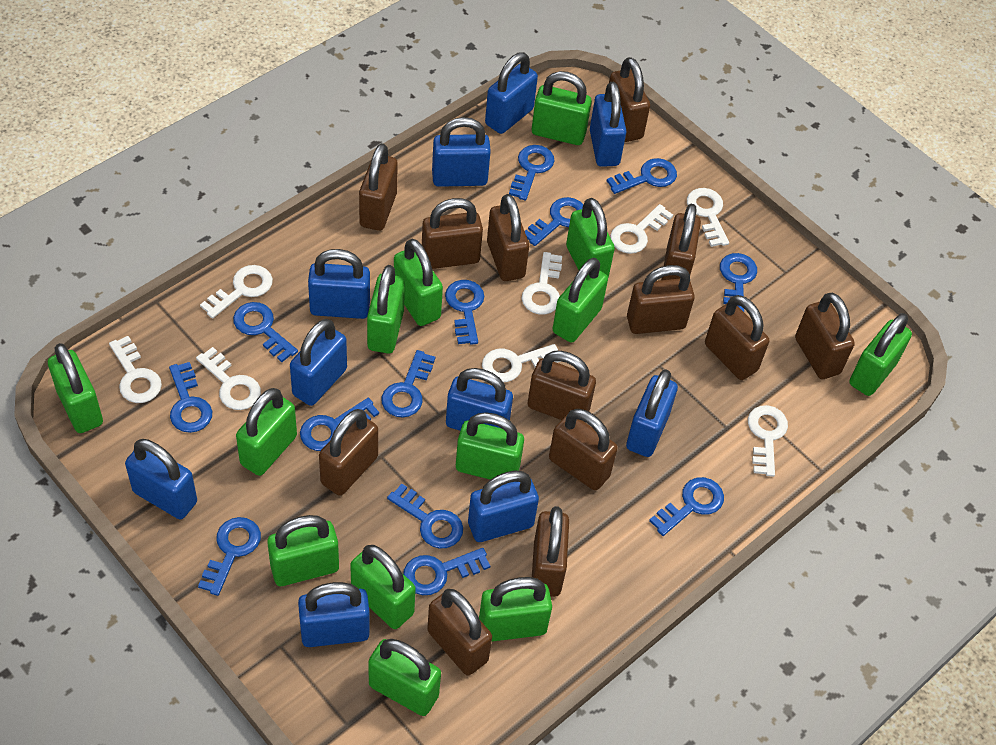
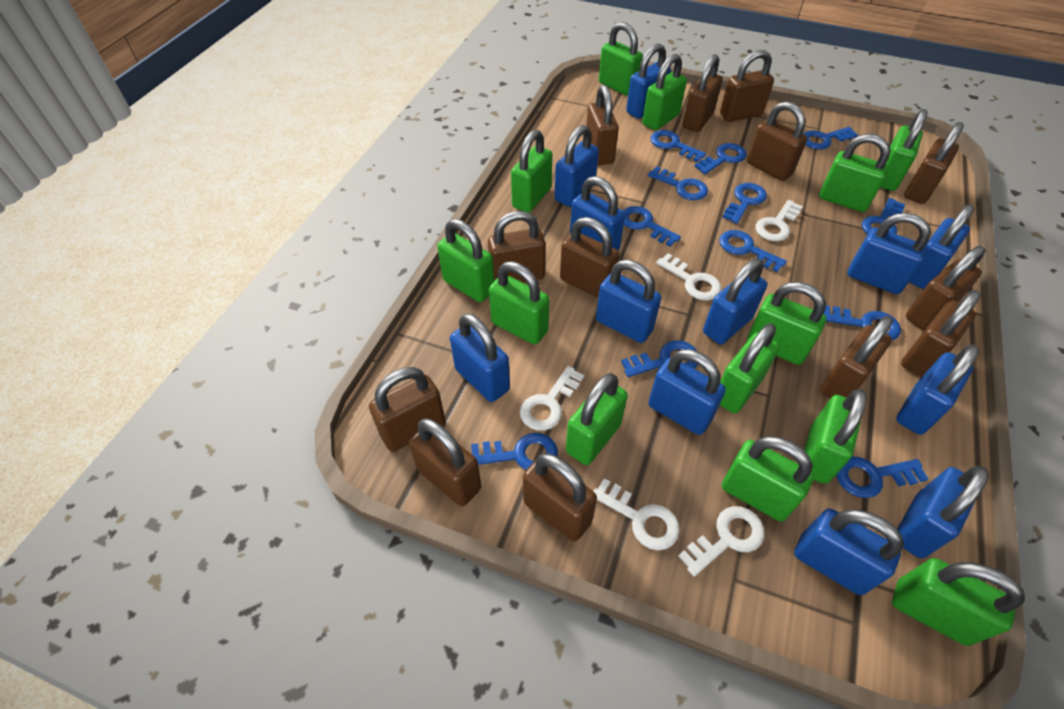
blue key: [169,362,212,433] [198,517,261,596] [233,302,298,362] [300,398,379,451] [381,350,435,418] [387,484,463,549] [403,548,490,595] [445,280,485,345] [509,145,554,200] [525,197,583,246] [607,158,677,194] [649,477,724,536] [720,253,757,312] = 13 -> [471,433,558,470] [621,340,698,377] [623,206,681,247] [648,166,708,200] [651,130,706,162] [694,143,747,174] [719,230,787,272] [722,183,767,224] [803,127,858,150] [824,306,901,341] [836,456,929,498] [862,198,906,234] = 12
blue padlock: [125,439,197,519] [290,319,347,406] [298,582,370,647] [308,249,370,319] [432,117,491,187] [446,368,513,431] [468,470,539,542] [485,52,538,134] [590,82,627,167] [626,369,678,457] = 10 -> [450,313,510,402] [555,125,599,207] [570,176,625,250] [596,260,662,343] [626,44,671,119] [648,349,726,435] [703,259,768,344] [794,508,904,595] [848,213,931,294] [896,344,979,435] [897,466,989,558] [909,204,975,289] = 12
white key: [109,336,162,403] [196,347,261,410] [200,265,273,319] [482,344,561,382] [521,252,562,315] [610,204,673,254] [687,188,729,247] [748,405,788,477] = 8 -> [520,366,584,431] [594,478,680,550] [656,253,721,300] [678,506,765,577] [756,200,803,241] = 5

